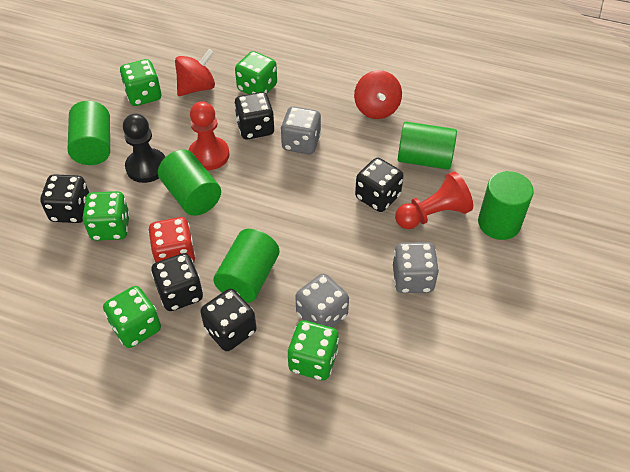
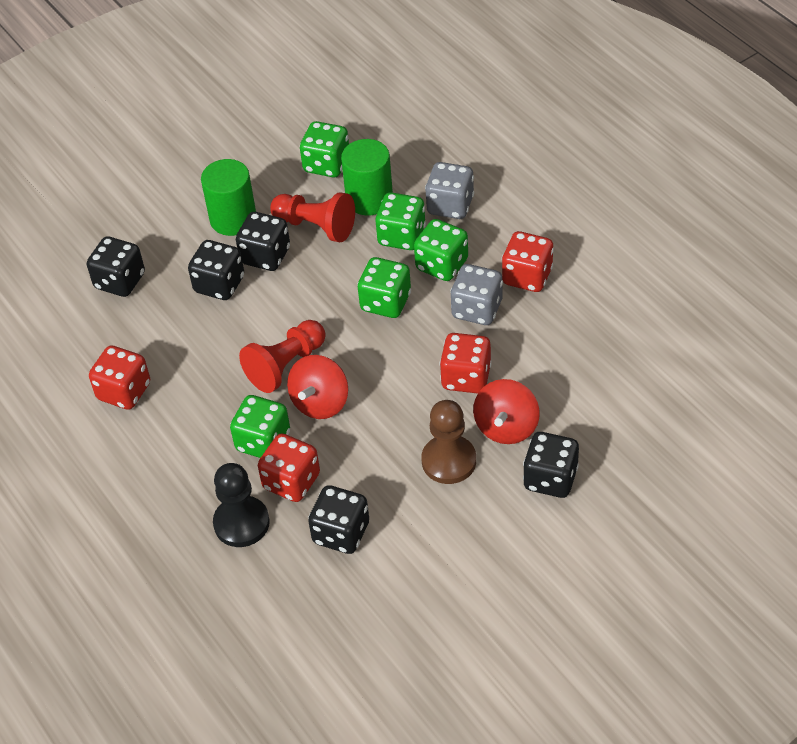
brown pawn: none = 0 -> [421,400,476,484] = 1
green cylinder: [68,101,110,165] [158,150,221,216] [213,229,280,303] [398,122,457,170] [478,171,534,240] = 5 -> [201,159,256,236] [341,139,393,215] = 2
grey dice: [280,106,321,154] [295,274,349,327] [393,242,439,293] = 3 -> [425,162,474,219] [450,264,503,325] = 2
red dice: [148,217,196,263] = 1 -> [89,345,150,410] [258,433,320,502] [440,333,492,394] [502,231,554,292] = 4

